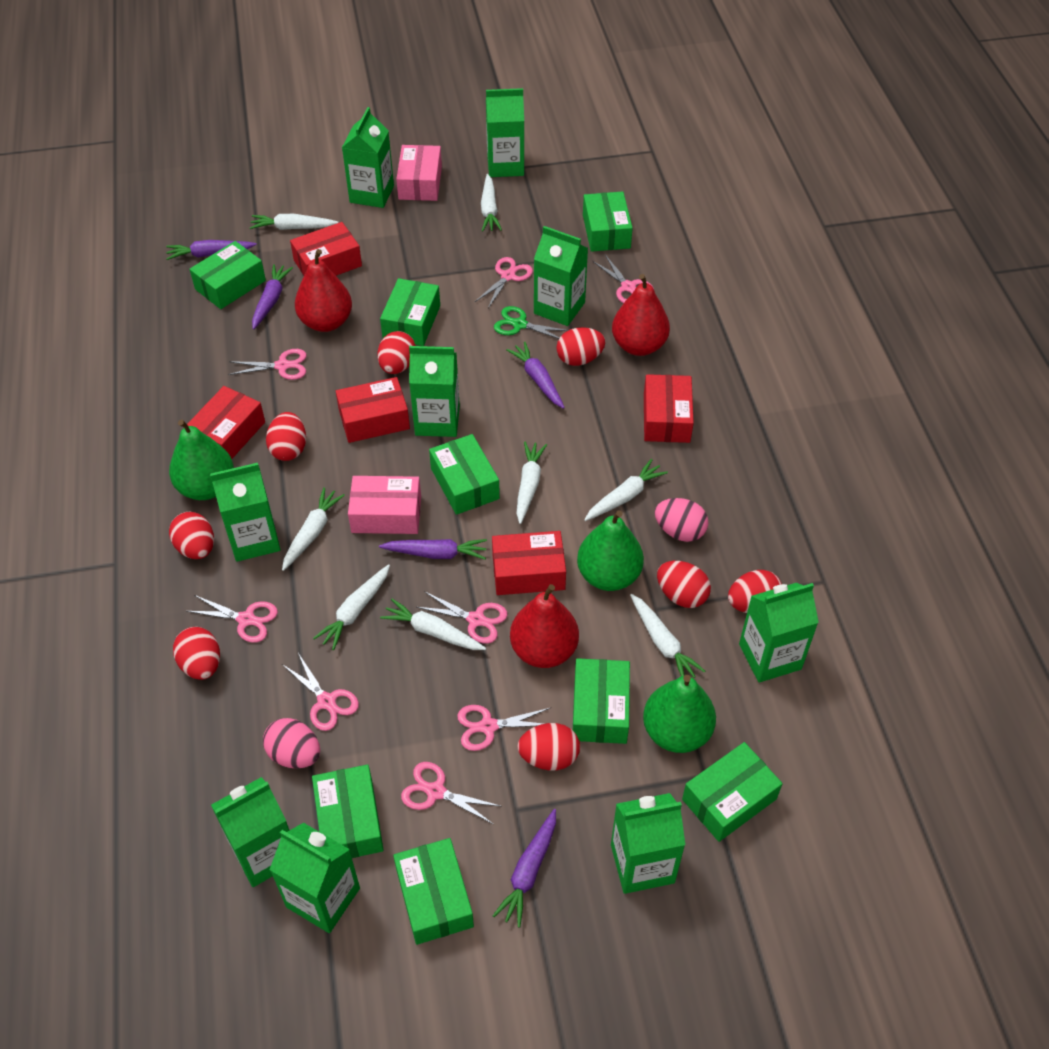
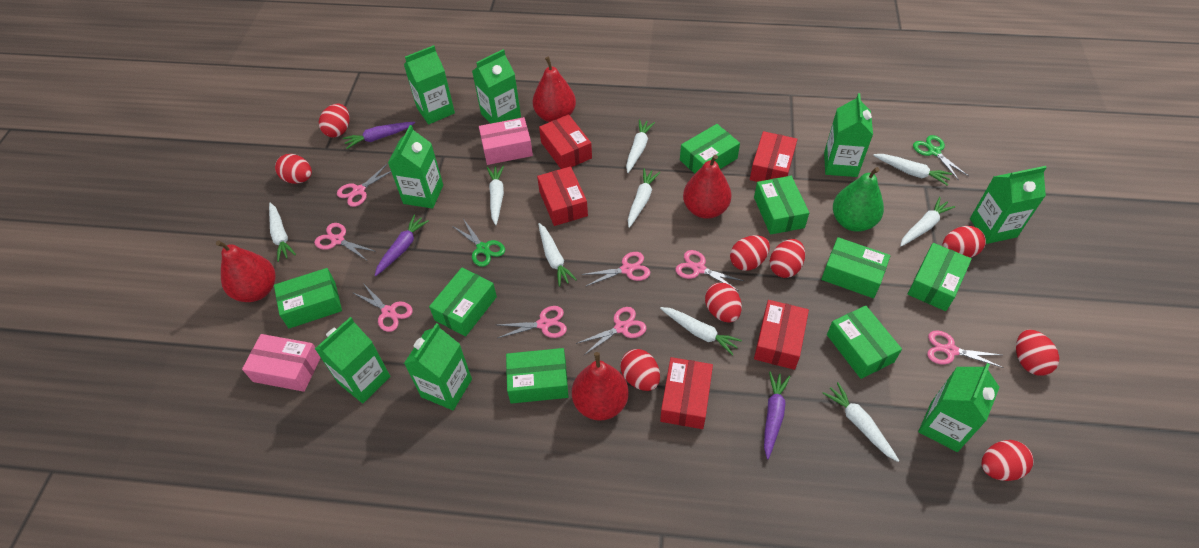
green carton: [210,463,281,562] [211,777,289,887] [269,823,360,933] [342,107,394,208] [409,346,460,437] [486,88,524,177] [534,226,588,326] [611,793,685,894] [739,583,819,683] = 9 -> [315,317,390,403] [388,125,443,209] [404,45,455,124] [404,323,472,410] [472,49,521,124] [824,93,873,177] [918,363,1000,452] [970,166,1047,244] = 8
green pear: [169,420,234,500] [577,510,644,591] [643,675,716,753] = 3 -> [833,167,884,232] = 1
green scissors: [494,306,568,339] = 1 -> [453,220,505,267] [913,135,968,180] = 2
pink egg: [263,718,320,768] [655,498,708,542] = 2 -> none = 0
purple carrot: [166,240,257,260] [252,264,293,330] [379,539,487,560] [493,809,556,928] [506,342,565,409] = 5 -> [343,122,415,149] [374,215,429,276] [764,371,791,459] = 3
red egg: [169,512,214,559] [173,627,220,680] [266,412,306,461] [377,331,416,374] [517,723,580,770] [556,327,605,366] [657,561,711,608] [728,570,782,613] = 8 -> [275,154,312,184] [319,104,349,137] [620,349,660,391] [705,283,742,323] [730,235,770,271] [770,239,805,278] [943,226,986,258] [982,440,1033,481] [1016,330,1059,376] = 9
red pear: [295,249,352,332] [510,584,579,668] [612,274,670,356] = 3 -> [216,240,276,302] [533,57,576,122] [572,352,628,421] [683,155,732,219] = 4
white carrot: [250,214,338,230] [282,487,345,571] [313,564,390,650] [380,599,486,650] [481,174,502,232] [516,441,547,524] [584,459,668,521] [630,594,705,678] = 8 -> [269,202,296,262] [487,166,504,225] [538,223,577,287] [626,119,655,173] [628,169,660,228] [660,307,742,356] [822,382,899,462] [873,154,952,186] [900,197,955,247] = 9

